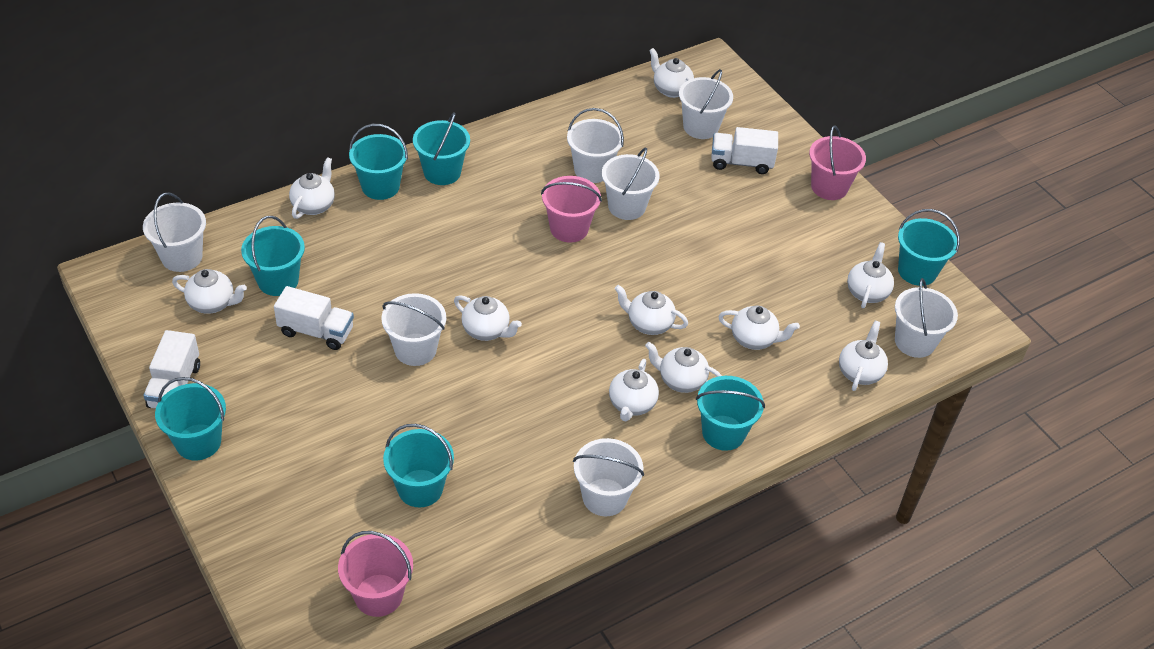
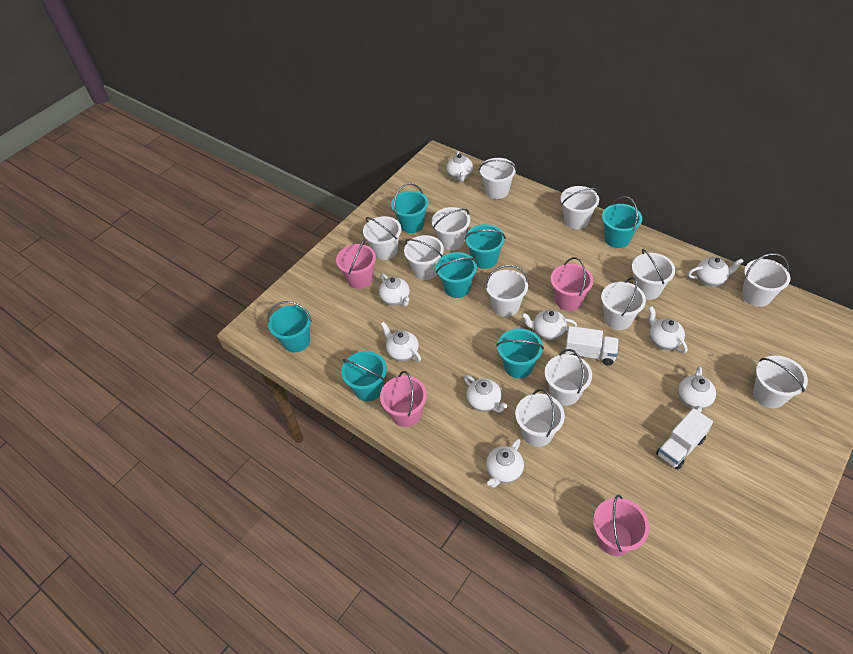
pink bucket: [338,531,413,617] [541,176,602,243] [809,126,866,200] = 3 -> [336,239,376,289] [380,371,427,427] [550,257,593,311] [593,495,650,556] = 4
white bucket: [143,192,206,272] [381,293,446,366] [567,108,624,183] [573,438,644,516] [602,147,660,220] [679,69,733,139] [895,278,958,358] = 7 -> [363,216,401,260] [404,235,444,280] [432,207,470,251] [479,158,517,199] [485,265,528,317] [515,389,565,447] [545,349,592,406] [560,186,599,229] [601,277,646,330] [632,249,675,300] [742,253,790,307] [753,356,808,408] = 12
white teapot: [172,269,247,314] [289,157,335,219] [454,295,522,341] [609,359,659,422] [615,285,688,335] [645,342,722,393] [649,48,694,98] [718,305,800,350] [839,321,888,391] [847,242,894,308] = 10 -> [379,273,410,307] [381,322,421,362] [447,151,473,182] [464,375,507,413] [486,439,524,488] [521,310,577,340] [649,306,688,353] [678,366,716,412] [688,257,744,286] = 9
white truck: [143,330,200,408] [274,286,354,350] [711,127,778,174] = 3 -> [565,326,619,366] [656,408,713,469] = 2

